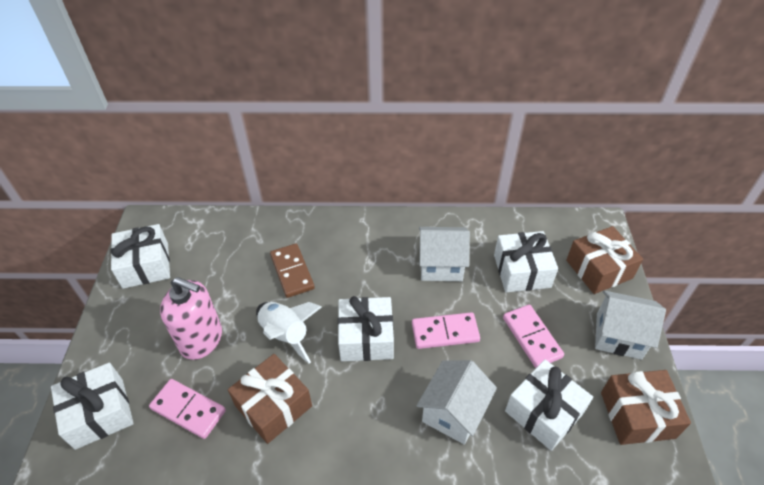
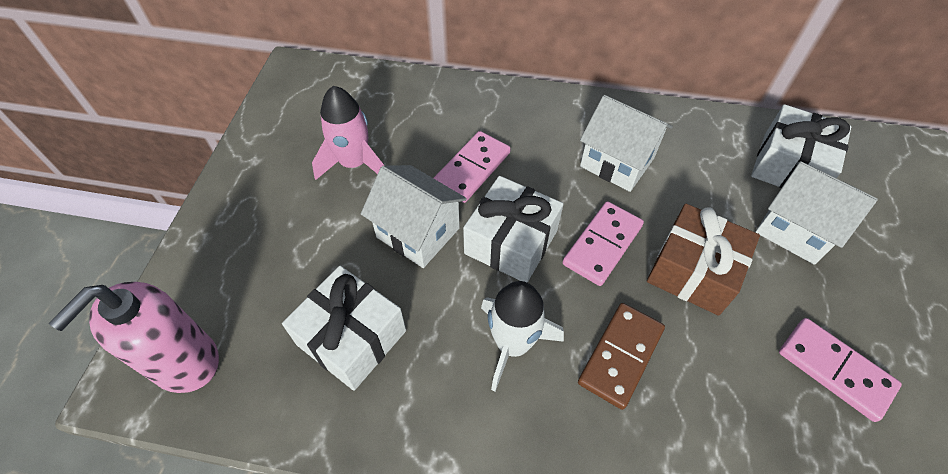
brown gift: [228,354,312,444] [566,226,643,294] [601,370,691,445] = 3 -> [647,203,760,316] = 1
pink rocket: none = 0 -> [312,86,384,180] = 1
white gift: [51,363,134,450] [110,224,170,289] [338,296,394,361] [494,231,558,292] [505,359,593,451] = 5 -> [282,266,406,391] [463,176,563,283] [751,104,851,188] = 3

